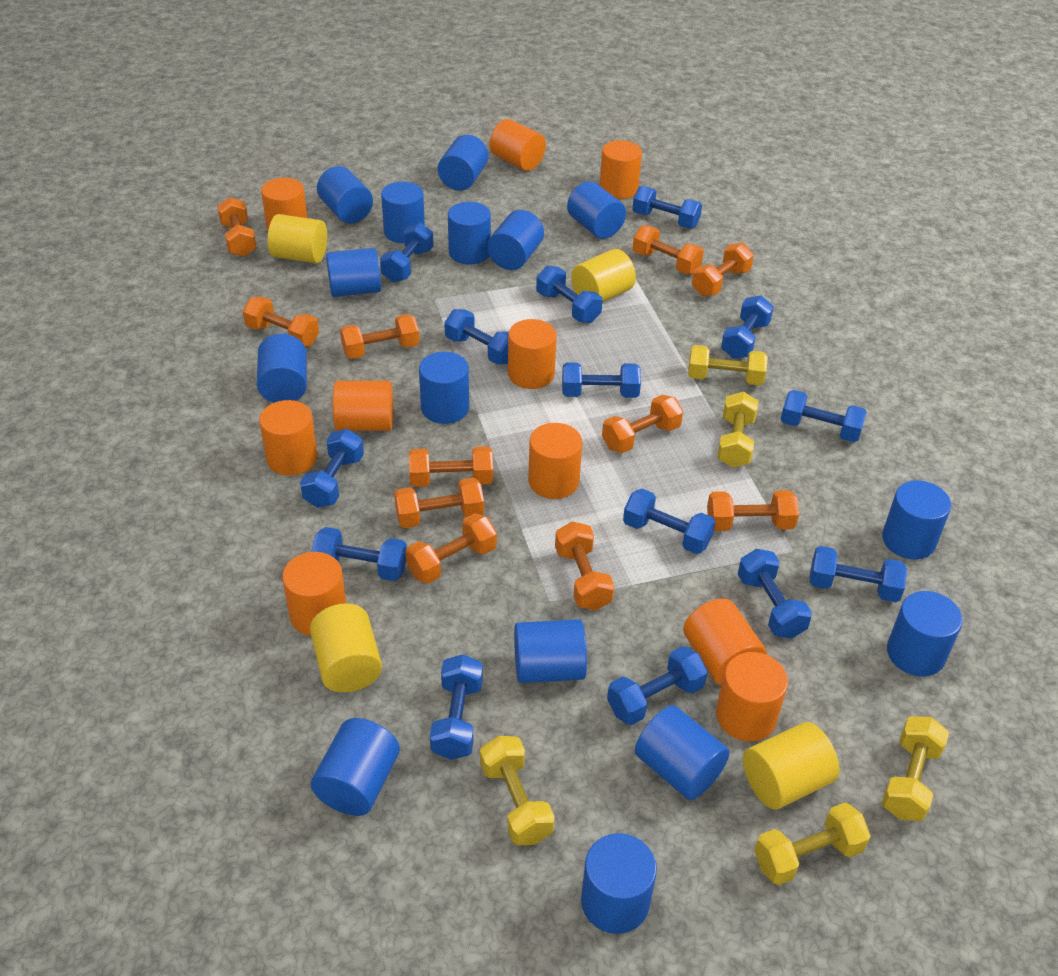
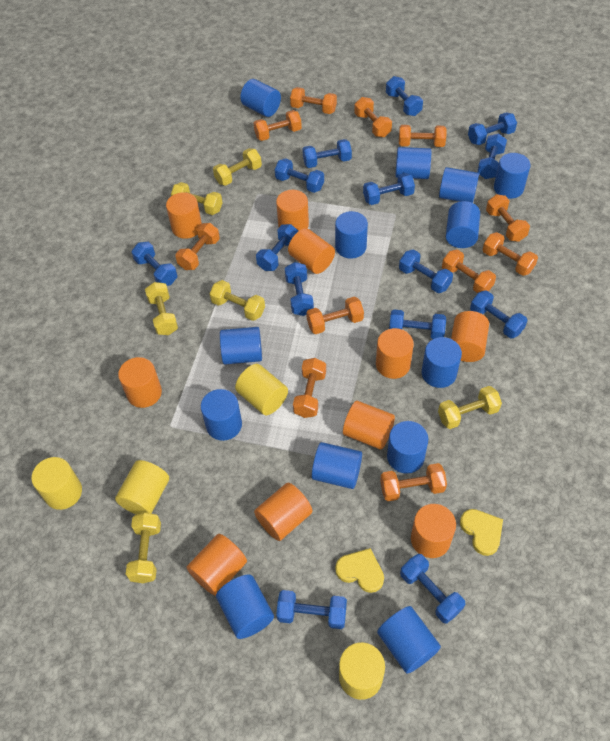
blue cylinder: [257,334,307,403] [311,718,400,816] [317,166,373,223] [326,248,381,297] [381,182,425,243] [419,352,469,424] [438,135,488,191] [448,202,491,265] [487,210,544,270] [514,619,587,683] [567,181,626,239] [581,833,657,934] [635,705,730,800] [882,480,951,559] [887,591,963,676] = 15 -> [201,389,242,441] [216,574,274,639] [220,327,262,365] [240,79,281,117] [312,442,362,489] [335,211,368,258] [377,606,441,674] [387,421,428,474] [396,147,431,179] [422,337,462,388] [439,167,479,203] [446,201,480,248] [494,153,531,199] = 13
yellow dumbbell: [480,736,555,845] [688,345,768,385] [717,392,758,468] [754,803,871,885] [882,716,949,821] = 5 -> [126,512,161,583] [145,282,178,335] [171,182,223,215] [209,280,265,321] [213,148,262,186] [438,386,502,429] = 6
yellow heart: none = 0 -> [335,548,384,593] [460,509,503,556] = 2

